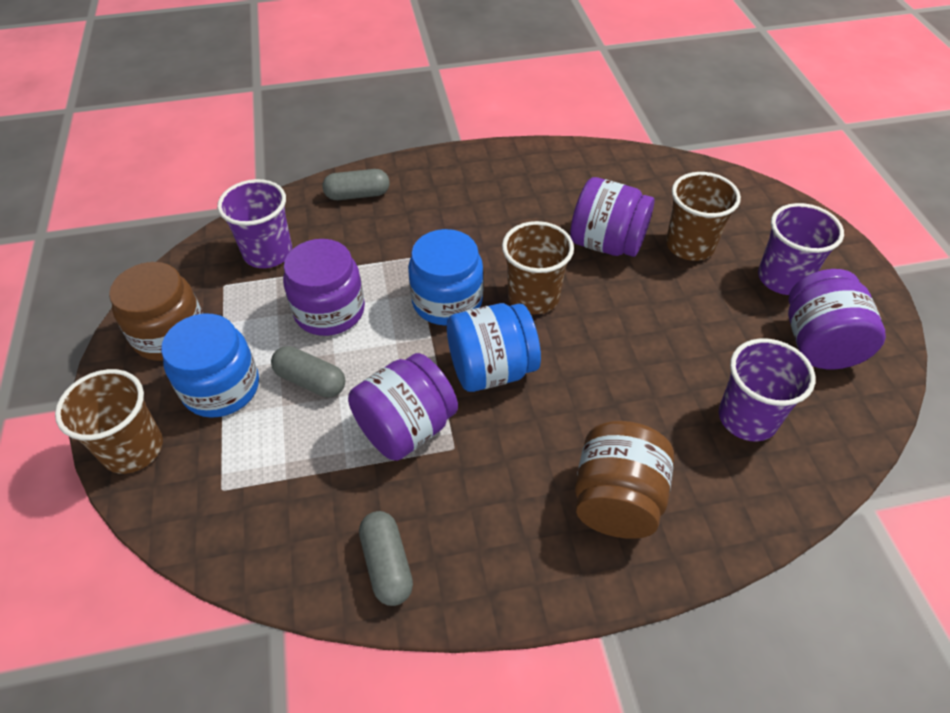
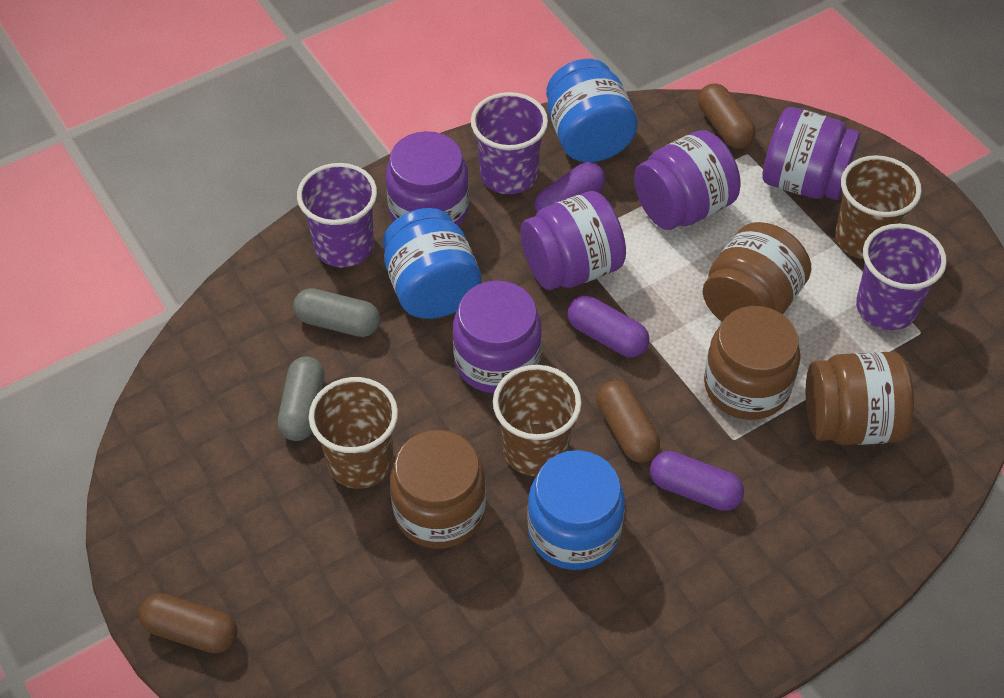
brown capsule: none = 0 -> [139,593,237,654] [597,381,660,463] [698,83,756,149] = 3
brown jar: [109,262,203,361] [575,421,674,539] = 2 -> [390,430,486,549] [703,222,811,322] [704,306,800,420] [806,352,914,445] = 4
grey capsule: [271,346,345,398] [322,169,390,200] [359,511,413,606] = 3 -> [278,356,325,441] [293,288,380,337] = 2
purple capsule: none = 0 -> [534,162,605,213] [567,296,649,357] [650,451,744,511] = 3
purple jar: [283,239,365,336] [348,353,458,461] [570,177,654,257] [788,269,886,370] = 4 -> [386,131,469,227] [453,280,542,393] [521,191,626,290] [634,130,741,230] [762,107,860,200] = 5

